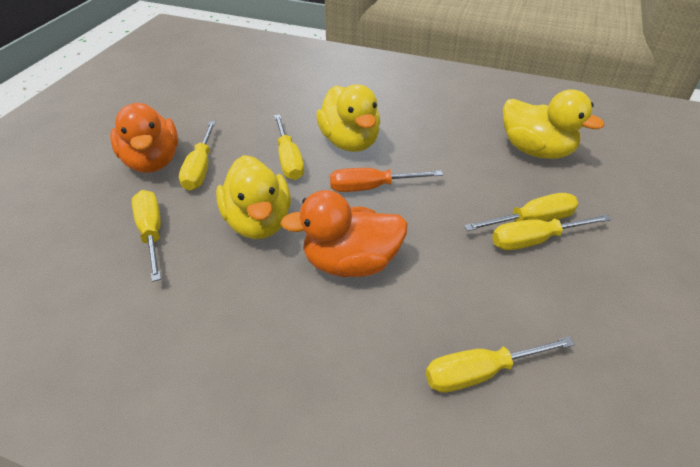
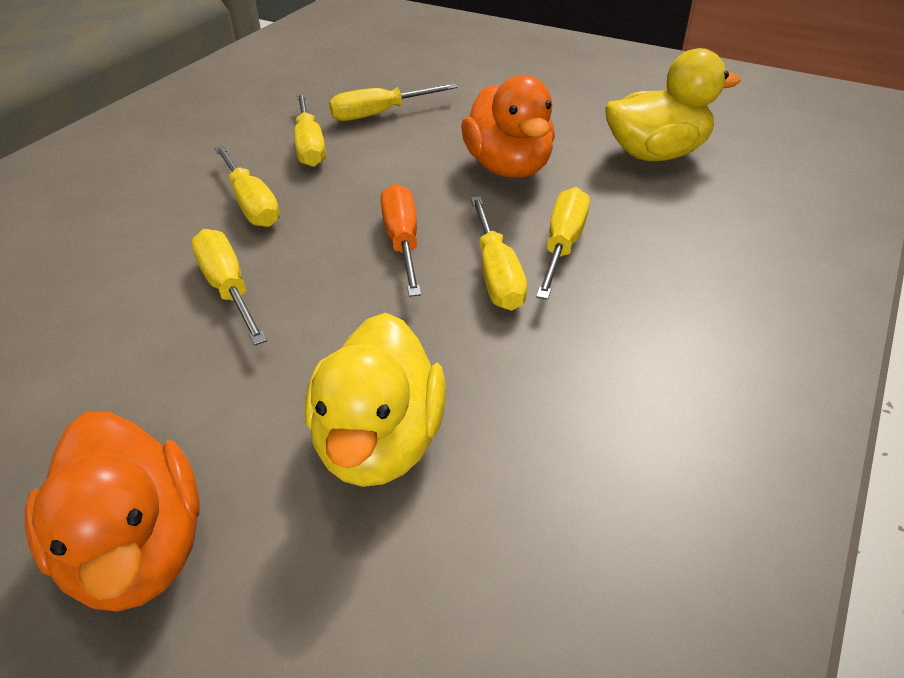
yellow duck: [216,155,291,239] [316,84,380,152] [503,89,604,159] = 3 -> [305,313,446,487] [605,48,741,161] = 2

